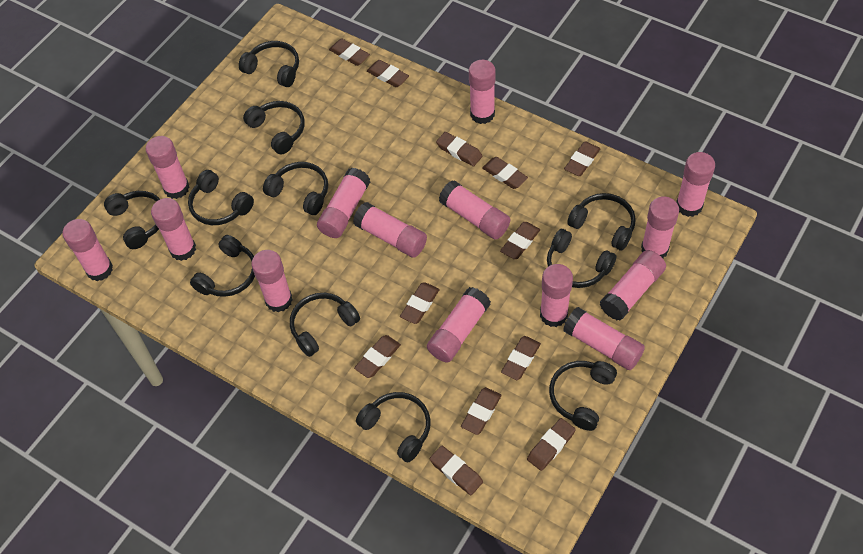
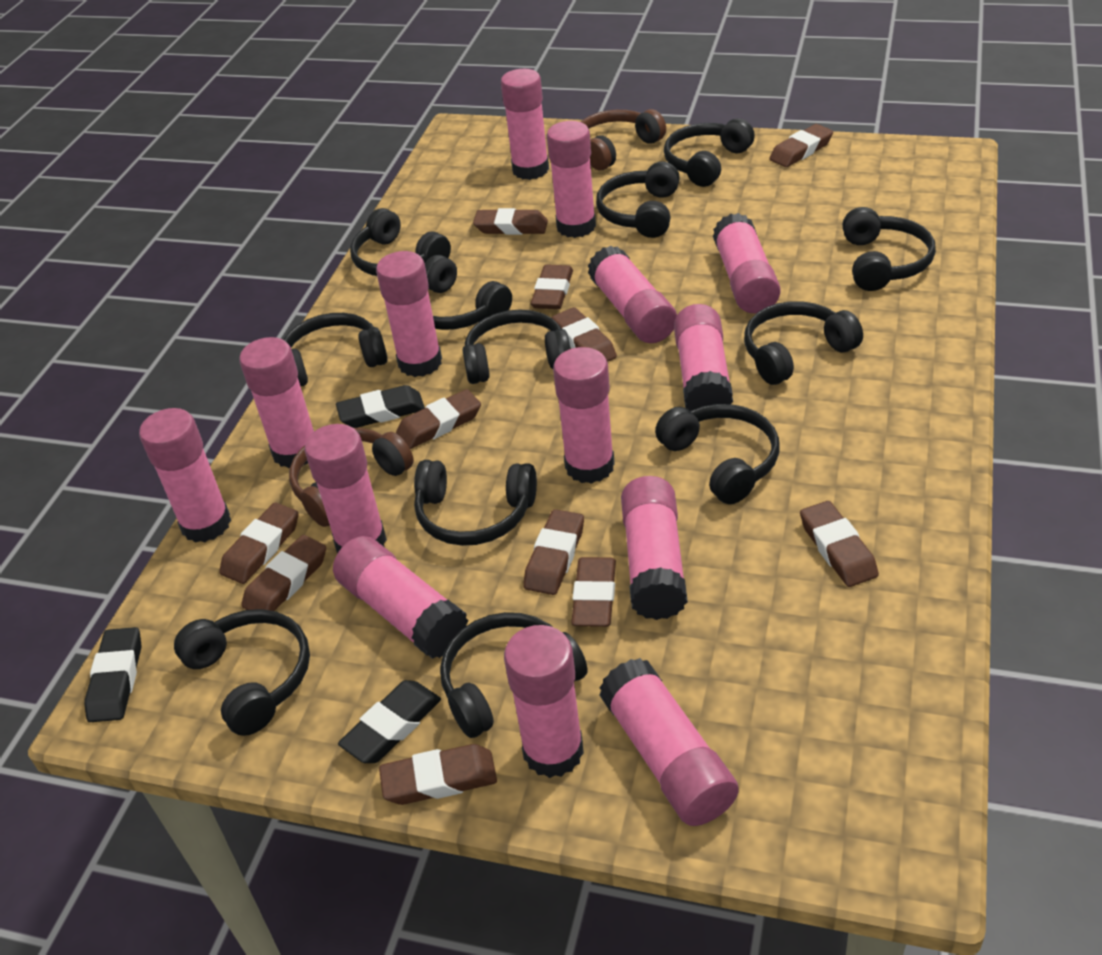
black eraser: none = 0 -> [84,627,141,722] [336,385,425,428] [338,680,441,763] = 3
black headphones: [104,191,160,249] [188,170,254,225] [190,235,255,297] [239,41,299,87] [243,101,305,154] [263,162,328,215] [290,293,360,357] [356,392,431,462] [547,229,616,288] [549,361,617,431] [567,193,636,250] = 11 -> [174,609,310,736] [284,313,388,386] [350,208,451,276] [414,460,537,546] [425,255,512,330] [440,612,588,738] [462,309,571,384] [596,161,680,238] [655,404,780,504] [664,118,755,187] [744,301,863,385] [842,207,936,291] = 12
brown eraser: [329,39,370,66] [354,335,401,378] [367,60,409,87] [400,282,440,324] [430,446,483,495] [436,132,482,166] [461,387,502,435] [482,157,528,189] [500,222,540,259] [501,336,541,380] [527,418,576,471] [564,141,600,176] = 12 -> [219,502,298,584] [241,535,326,611] [379,744,497,805] [396,389,481,449] [473,208,548,235] [523,509,584,595] [531,264,573,309] [552,307,617,362] [571,557,616,627] [769,124,833,167] [800,501,879,587] = 11
brown headphones: none = 0 -> [289,428,414,527] [581,109,666,170] = 2

